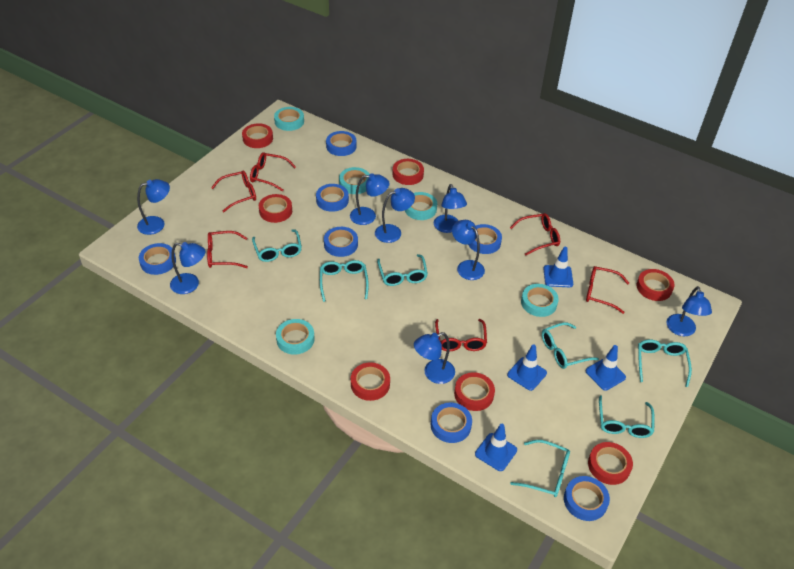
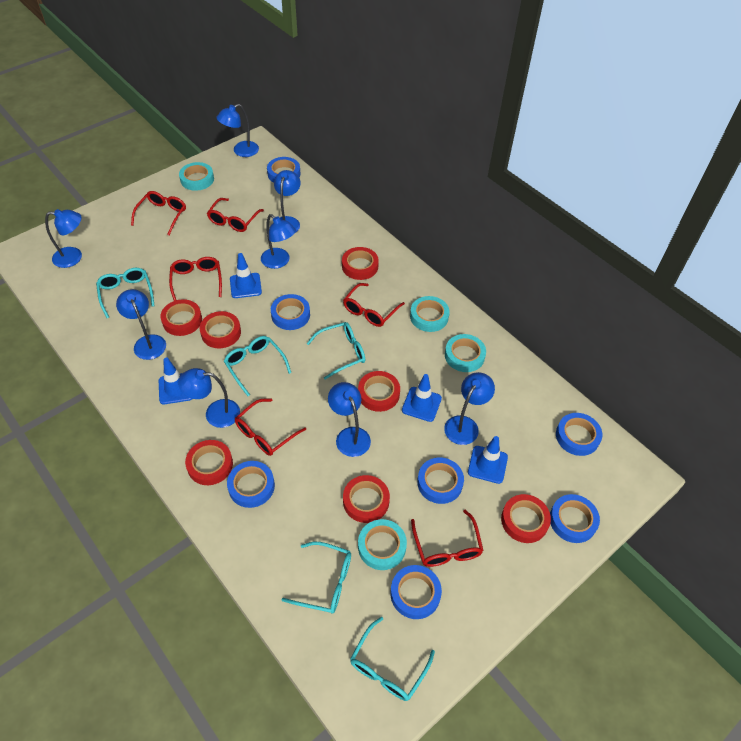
turquoise glasses: [252,229,302,262] [320,260,369,302] [377,254,428,286] [510,440,570,497] [542,322,599,369] [599,395,655,438] [638,340,692,387] = 7 -> [96,268,154,318] [224,336,291,396] [282,542,351,614] [307,322,365,380] [350,617,435,701] = 5
turquoise tape: [274,107,304,131] [276,319,315,355] [339,167,370,194] [405,192,437,220] [521,284,559,317] = 5 -> [179,162,214,191] [358,519,407,570] [410,296,450,332] [445,334,486,372] = 4

